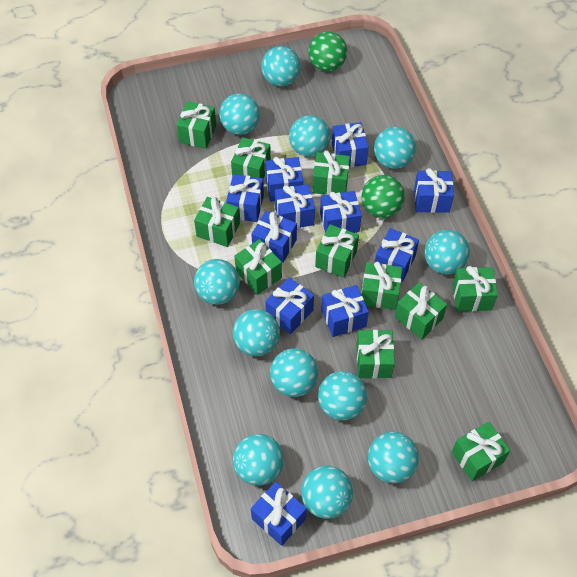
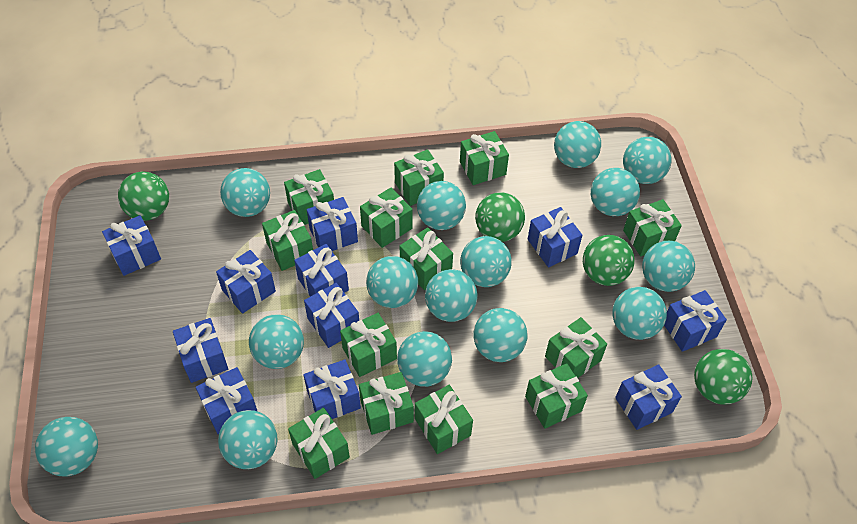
green ball: [308,31,347,72] [362,175,405,218] = 2 -> [118,172,169,221] [475,193,525,242] [583,235,635,286] [694,349,752,405] = 4
green gift: [177,101,216,149] [194,197,240,247] [231,137,271,179] [234,239,282,295] [312,151,350,195] [315,224,359,278] [356,330,395,379] [362,262,402,310] [395,282,447,339] [452,266,498,312] [452,422,511,481] = 11 -> [262,210,313,271] [284,169,334,225] [288,407,350,479] [340,313,397,377] [359,372,414,435] [360,188,413,248] [394,150,444,206] [400,227,453,290] [415,385,473,454] [460,131,509,185] [525,363,588,429] [545,317,607,378] [623,199,682,256] = 13
turquoise ball: [194,259,240,305] [219,93,260,135] [233,309,280,356] [233,434,284,486] [261,46,301,86] [270,348,318,397] [289,115,330,157] [301,466,353,519] [318,371,367,420] [368,432,419,483] [374,127,416,169] [424,230,470,274] = 12 -> [35,417,98,476] [218,410,278,469] [220,168,270,217] [249,314,304,369] [366,256,418,308] [397,331,452,387] [417,181,466,230] [425,269,478,322] [460,236,512,287] [473,308,528,362] [554,121,601,168] [591,168,640,216] [612,287,667,340] [623,137,672,184] [642,241,695,292] = 15

